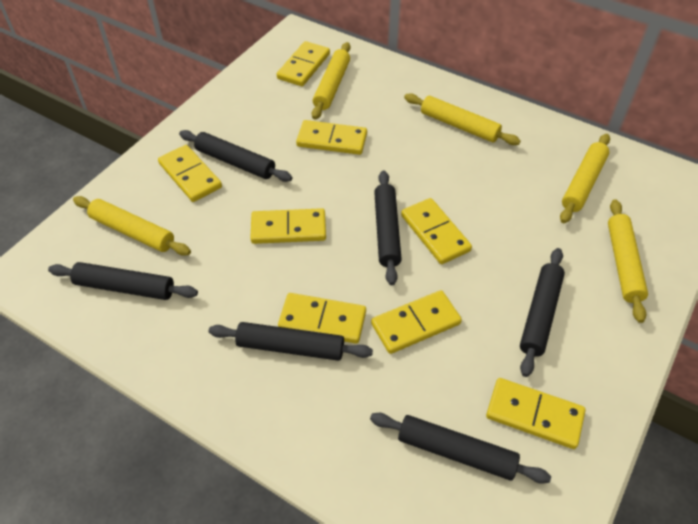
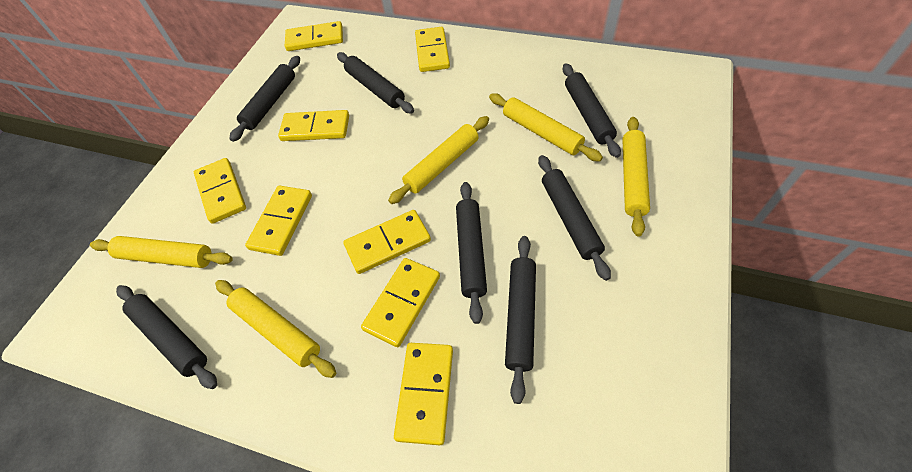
black rolling pin: [48,262,198,300] [179,130,292,182] [209,322,373,361] [370,413,551,484] [374,170,402,285] [520,248,565,377] = 6 -> [116,285,217,389] [230,56,300,142] [337,52,414,113] [456,182,487,324] [505,236,536,404] [538,155,611,281] [563,63,621,158] = 7

